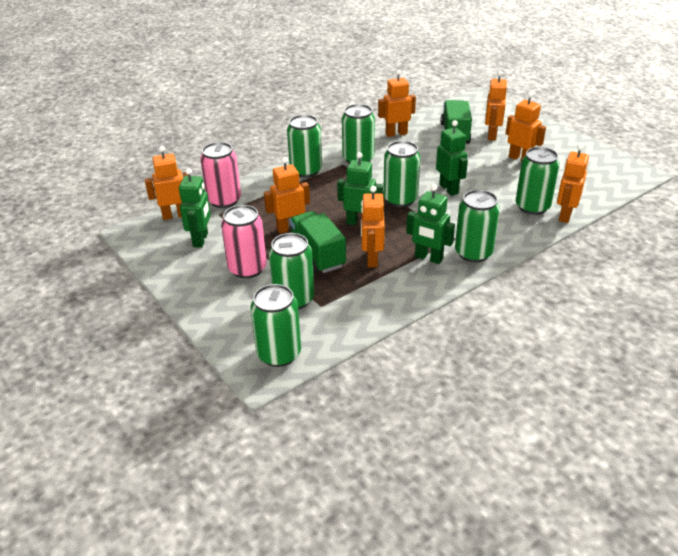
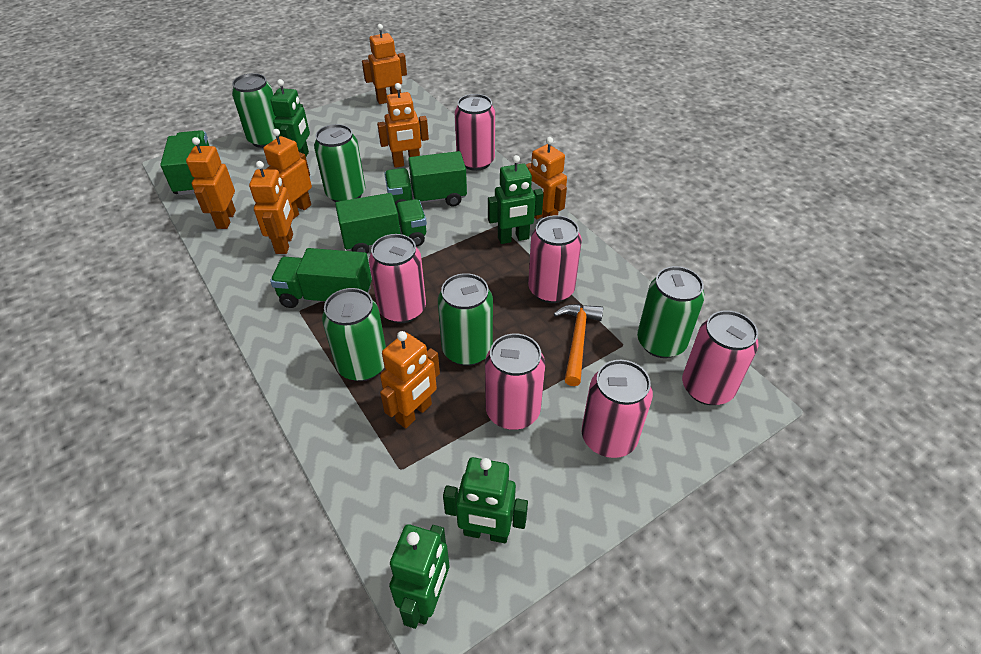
green can: [251,284,301,367] [269,233,314,310] [287,115,322,178] [342,104,375,164] [383,141,420,207] [455,190,500,263] [516,147,560,215] = 7 -> [232,73,276,148] [314,124,365,202] [322,288,386,381] [438,273,493,366] [637,266,705,358] = 5
green truck: [290,211,346,273] [440,100,472,144] = 2 -> [160,130,209,195] [270,248,372,308] [335,193,427,254] [384,151,467,207] = 4
orange hammer: none = 0 -> [554,304,603,386] = 1
pink can: [200,142,241,208] [221,205,267,279] = 2 -> [369,234,426,323] [455,94,495,171] [485,333,545,430] [528,215,582,303] [582,360,653,458] [682,310,759,405] = 6

